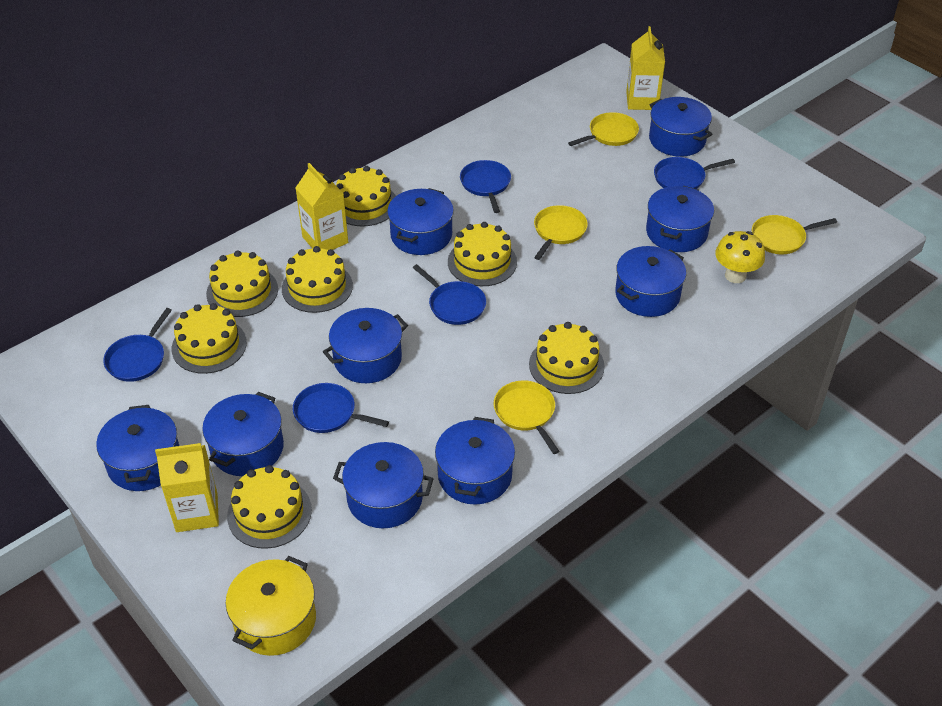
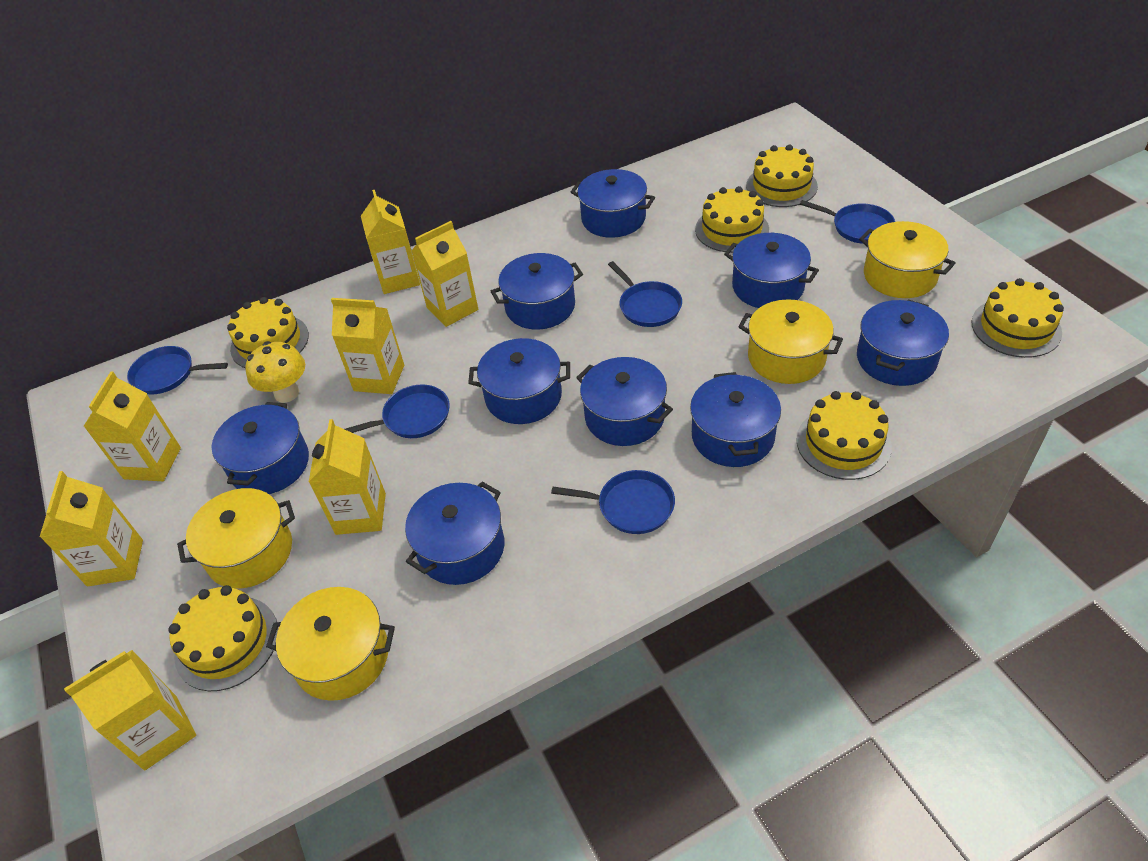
yellow cake: [172,303,247,374] [206,250,278,317] [227,465,312,549] [282,246,353,313] [336,166,396,226] [448,222,517,286] [529,322,605,394] = 7 -> [168,585,278,691] [227,297,309,368] [695,186,769,253] [746,145,818,207] [796,391,892,480] [972,278,1064,358] = 6
yellow carton: [155,443,219,532] [295,163,348,250] [626,26,665,110] = 3 -> [40,471,143,586] [64,650,196,770] [83,371,181,481] [309,419,386,535] [331,298,404,394] [361,190,420,294] [411,221,478,327] = 7
yellow pan: [494,380,559,454] [534,205,588,260] [568,112,639,146] [752,215,837,254] = 4 -> none = 0
yellow pot: [226,556,316,656] = 1 -> [177,488,295,589] [266,587,395,701] [738,299,843,384] [859,221,955,298] = 4

